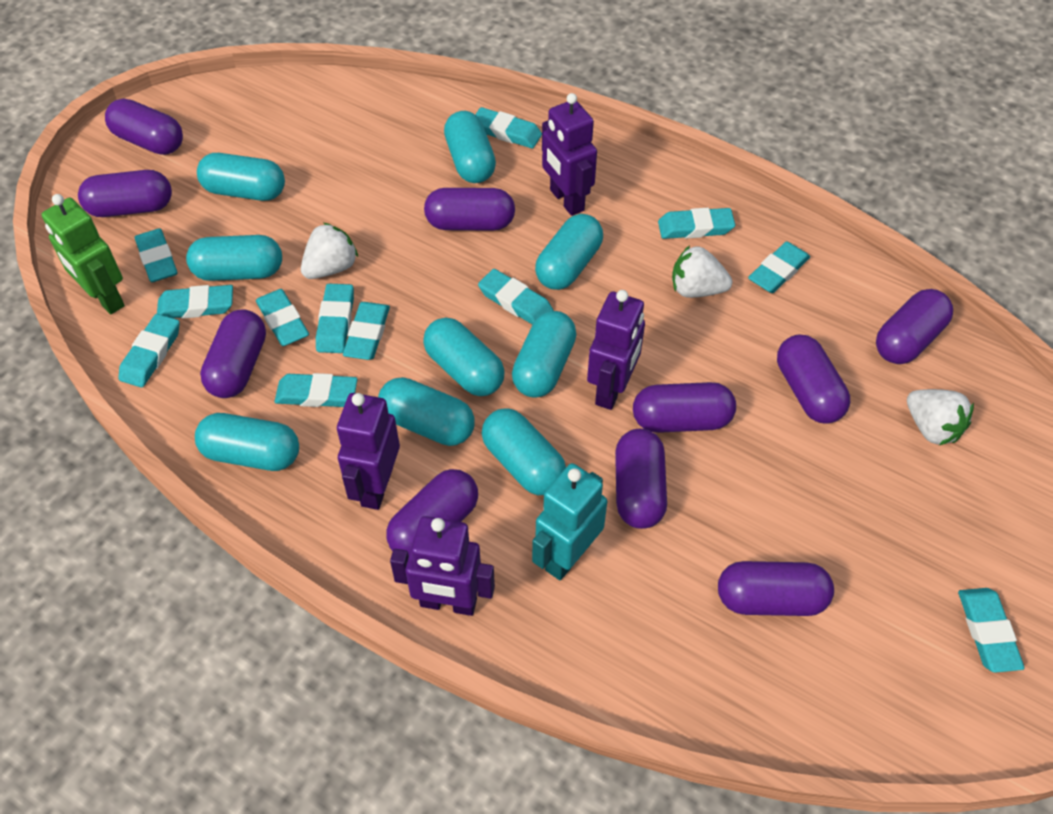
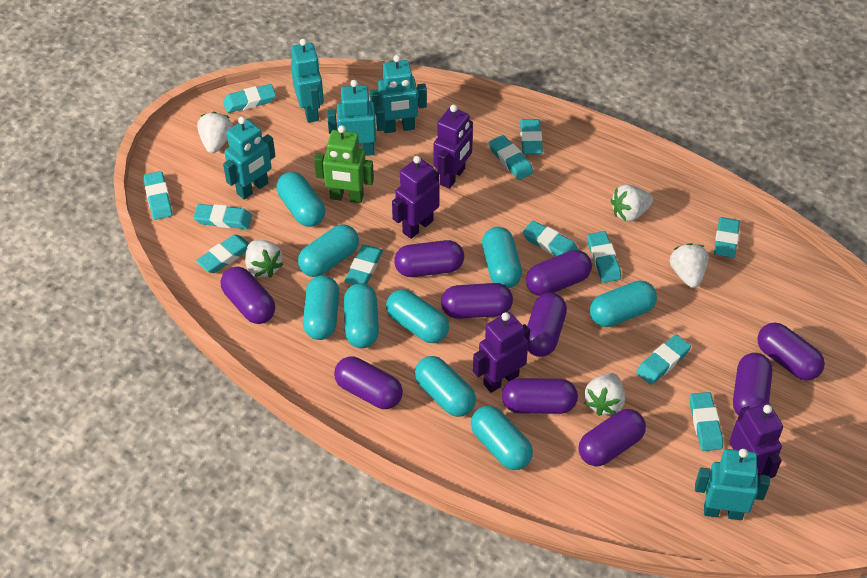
turquoise robot: [532,463,607,581] = 1 -> [223,117,275,200] [291,38,324,123] [327,80,385,156] [370,55,427,133] [695,449,770,520] = 5
white strawberry: [301,223,358,279] [672,245,732,298] [907,389,974,445] = 3 -> [197,112,233,153] [245,240,284,278] [584,373,625,416] [611,185,653,222] [670,243,708,288] = 5

